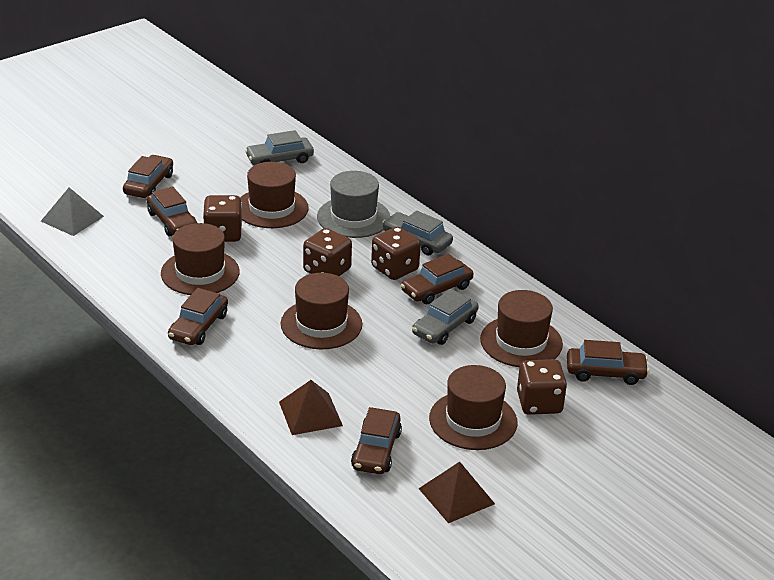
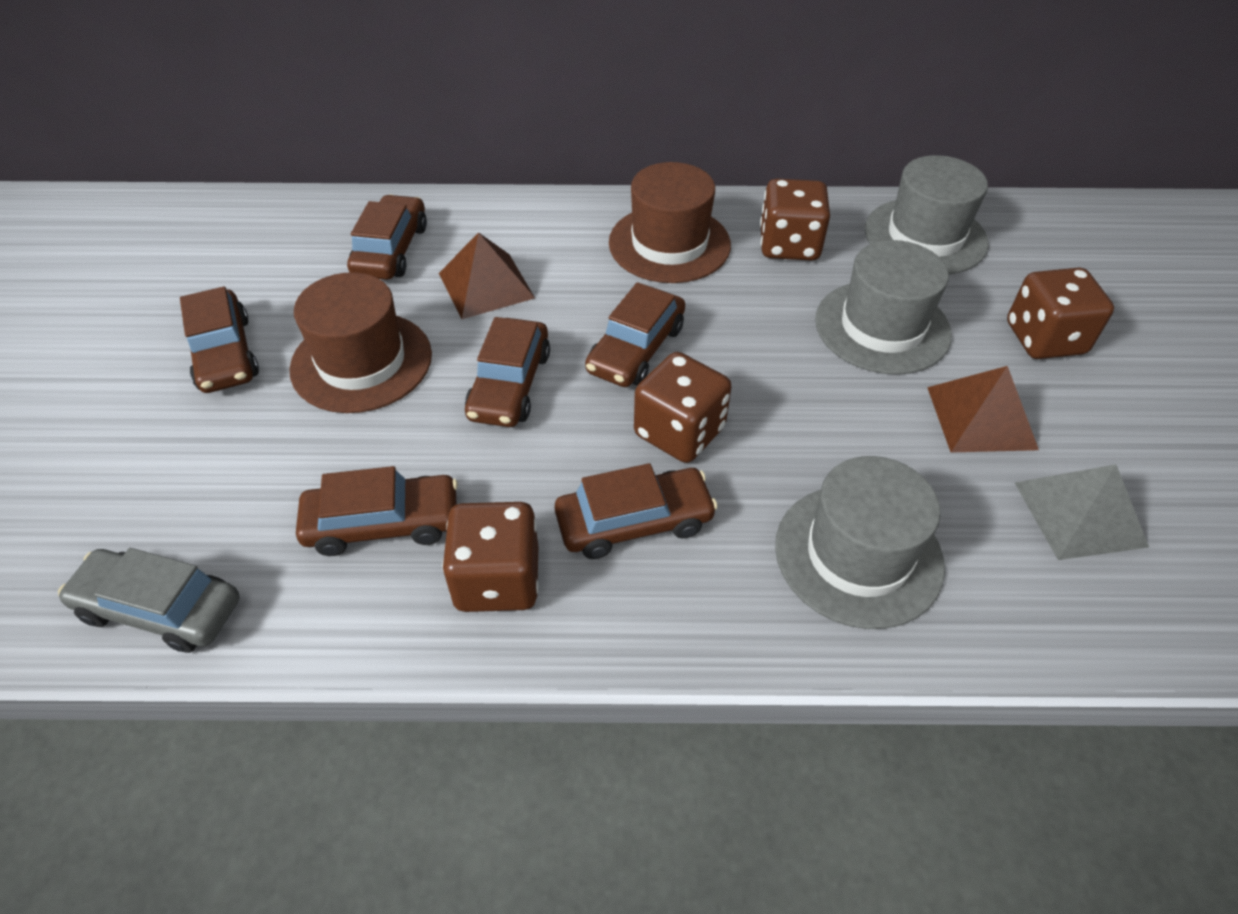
brown hat: [161,223,240,295] [240,162,309,228] [281,273,362,349] [429,365,518,450] [480,290,563,367] = 5 -> [289,272,432,413] [609,162,731,283] = 2
grey car: [245,130,314,165] [382,211,453,256] [412,289,479,345] = 3 -> [58,548,240,653] = 1
grey hat: [317,171,390,238] = 1 -> [775,456,945,629] [815,240,952,375] [865,155,989,274] = 3

